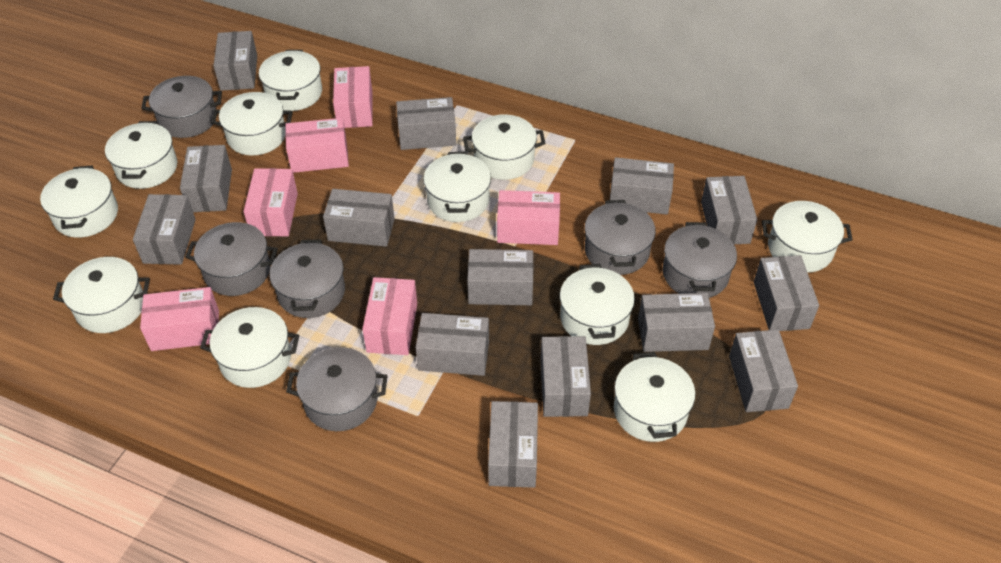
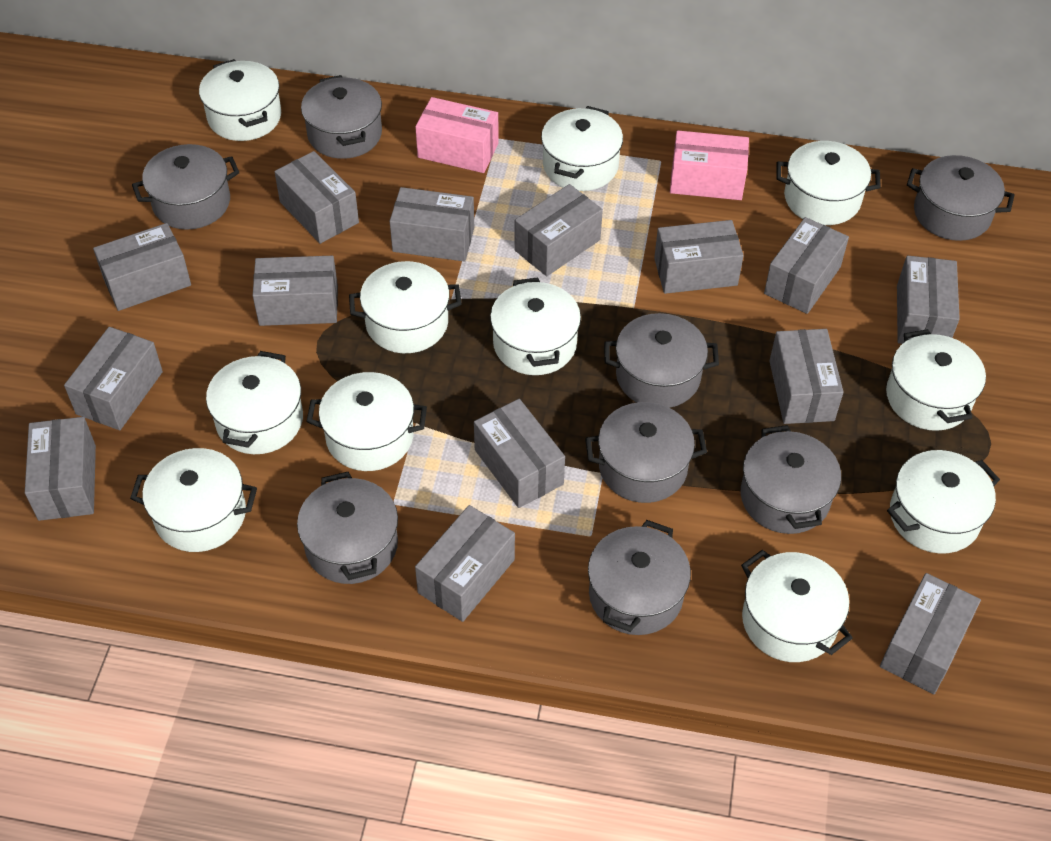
grey pot: [141,76,222,138] [185,222,278,296] [270,240,345,318] [286,347,388,431] [585,200,656,275] [663,222,737,298] = 6 -> [132,144,239,230] [297,472,398,584] [301,75,382,159] [585,402,707,503] [588,520,691,635] [604,313,719,408] [740,425,841,534] [907,155,1015,241] = 8
pink box: [140,287,219,351] [243,168,298,236] [285,118,349,173] [333,66,373,128] [362,277,417,355] [497,190,560,245] = 6 -> [415,97,499,173] [670,130,749,200] = 2

